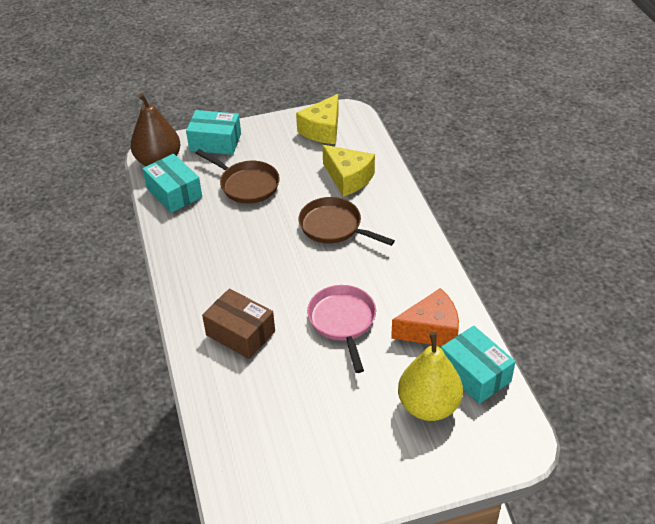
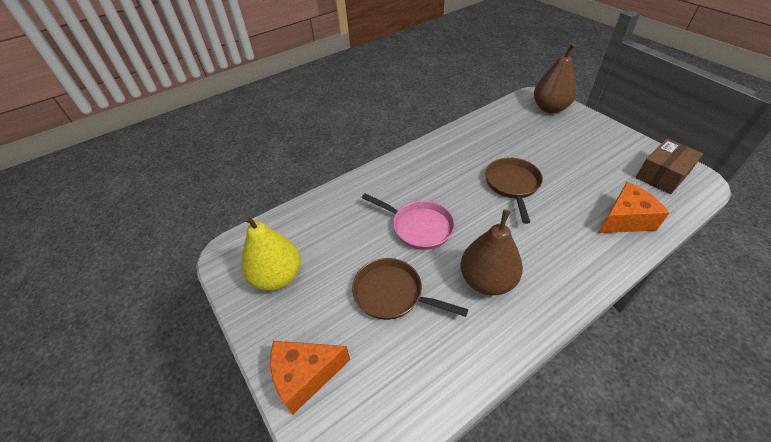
brown pear: [131,93,181,166] = 1 -> [460,209,523,295] [534,43,576,113] = 2
orange cheese: [391,288,459,346] = 1 -> [270,341,350,415] [599,182,669,233] = 2
turquoise box: [142,154,202,213] [186,110,241,155] [441,326,516,404] = 3 -> none = 0
yellow cheese: [296,94,339,144] [322,145,375,197] = 2 -> none = 0

